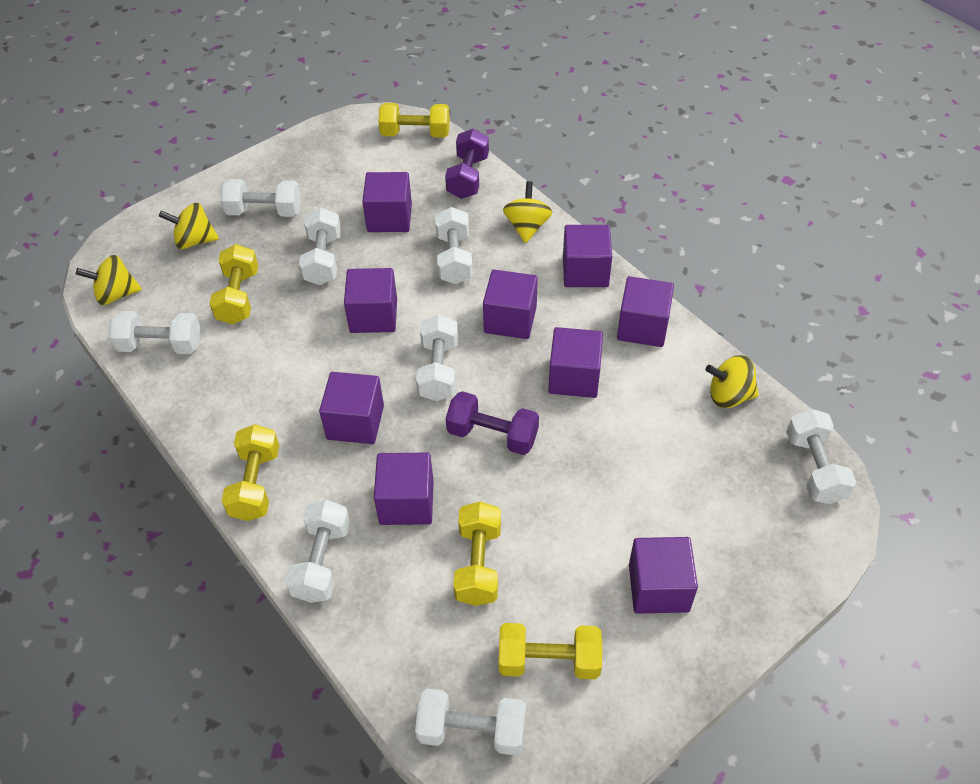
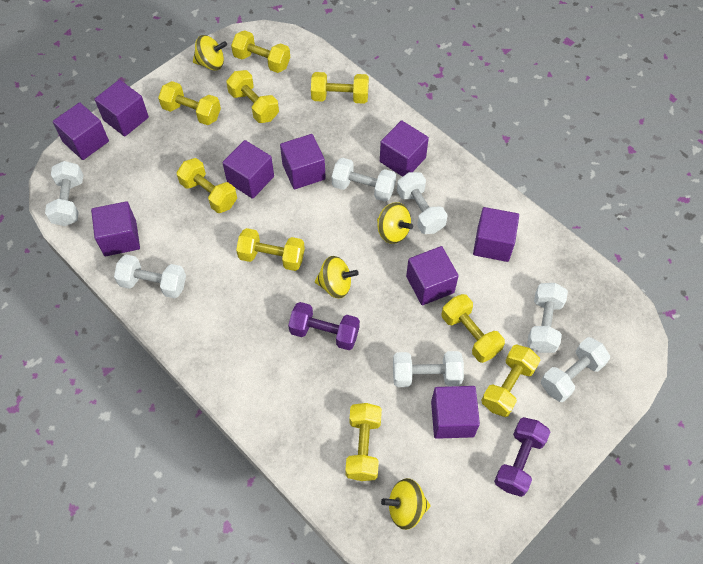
white dumbbell: [109,311,201,354] [221,179,301,217] [285,499,350,603] [299,208,341,285] [415,688,526,755] [416,314,458,401] [435,207,473,284] [786,409,856,504] = 8 -> [45,161,83,226] [114,255,186,298] [332,158,396,202] [393,351,464,387] [397,172,448,234] [527,283,568,353] [541,337,610,402] = 7
yellow dumbbell: [210,244,258,325] [222,424,279,521] [379,103,450,138] [453,502,501,606] [499,623,602,679] = 5 -> [158,81,221,125] [176,158,237,213] [226,70,279,123] [231,30,290,73] [236,228,305,271] [311,72,369,104] [346,403,382,481] [442,294,505,363] [481,345,541,417] = 9

